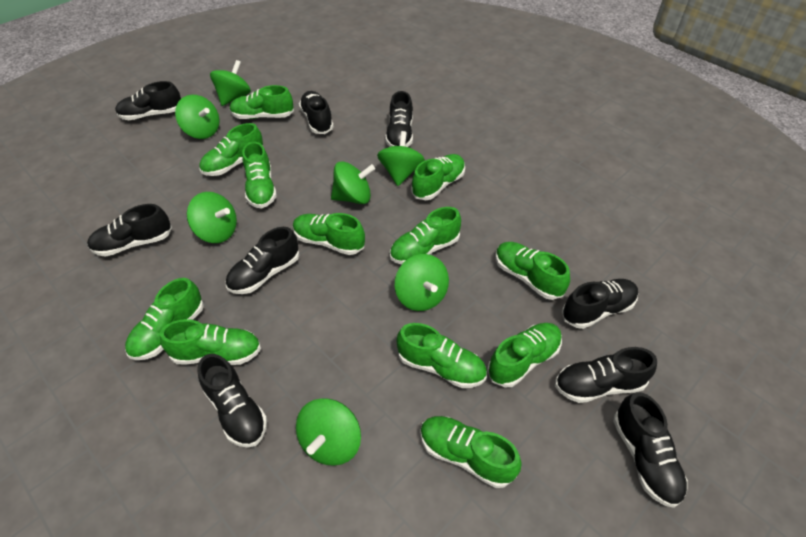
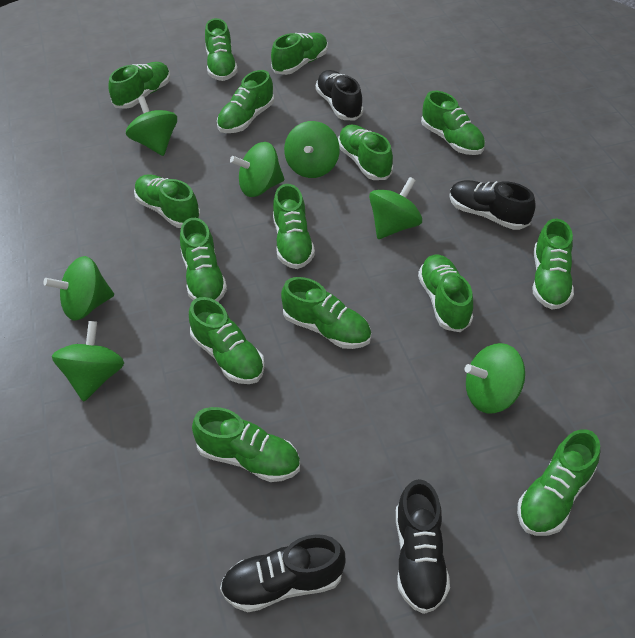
black shoe: [87,204,172,257] [115,81,181,120] [197,354,267,448] [225,227,299,294] [299,91,334,134] [385,91,413,147] [555,347,657,403] [562,279,638,329] [613,392,688,508] = 9 -> [220,534,345,612] [315,70,363,120] [396,479,450,614] [449,180,536,230] = 4
green shoe: [125,278,204,360] [160,319,261,365] [199,123,263,176] [230,85,294,119] [242,142,277,209] [293,213,365,255] [390,207,461,264] [397,323,487,388] [411,154,465,200] [420,416,522,488] [487,323,562,387] [496,242,570,300] = 12 -> [108,62,170,109] [134,174,201,228] [180,218,227,302] [189,297,265,384] [192,407,300,482] [205,18,238,81] [217,70,274,133] [271,33,328,75] [273,184,315,269] [281,277,371,349] [338,125,393,180] [418,255,473,332] [421,91,485,155] [517,429,600,536] [533,219,574,310] = 15

